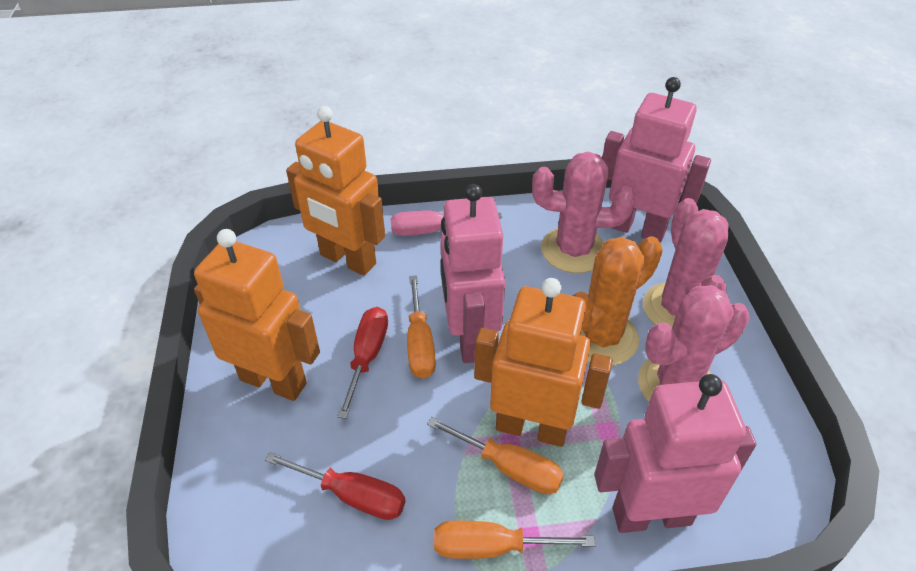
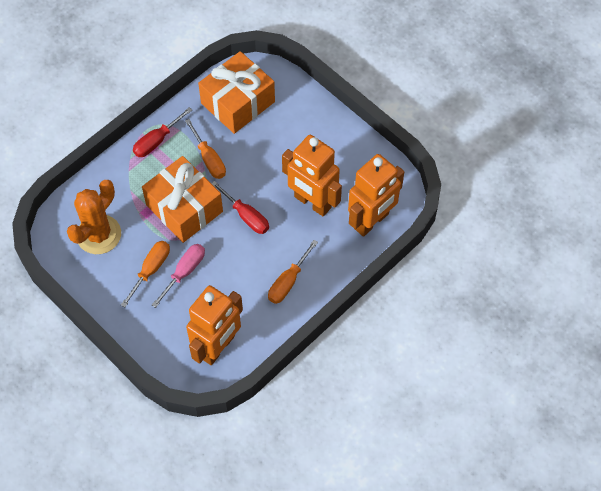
orange gift: none = 0 -> [142,156,223,243] [198,51,275,134] = 2
pink cactus: [532,152,636,273] [638,285,750,402] [643,198,729,328] = 3 -> none = 0
pink robot: [441,184,505,363] [594,374,756,533] [602,77,711,243] = 3 -> none = 0

